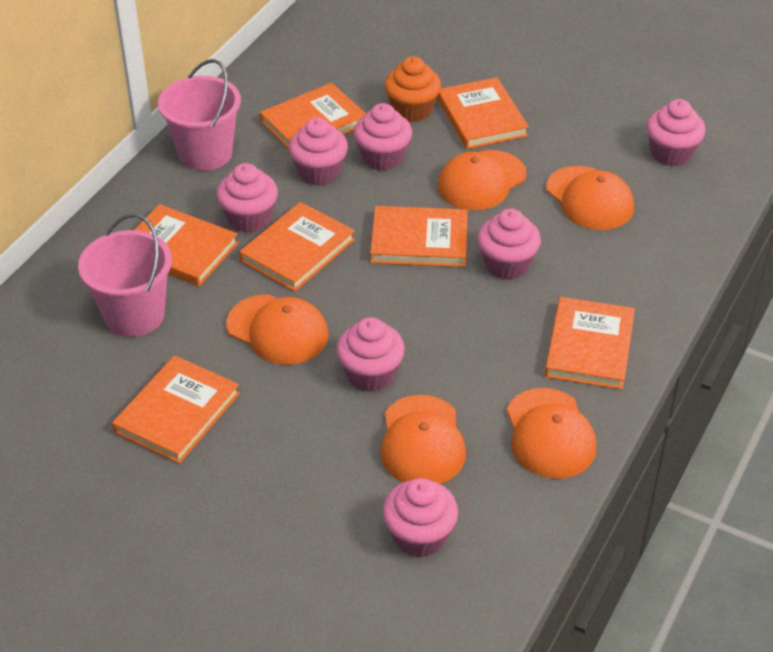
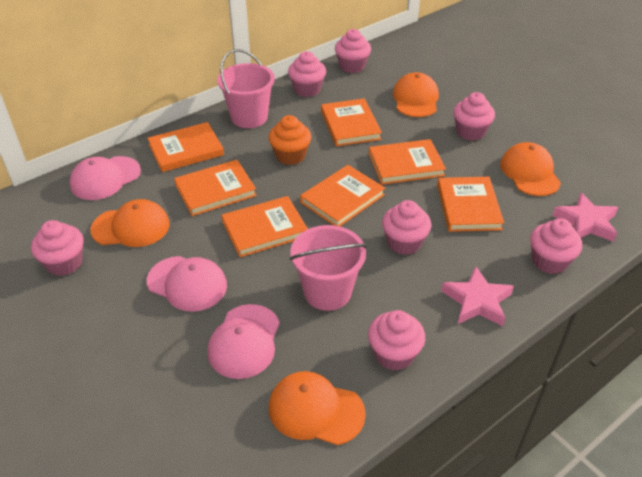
orange cap: [226,295,328,365] [380,395,466,484] [438,150,527,210] [507,388,597,479] [546,166,634,230] = 5 -> [90,199,170,247] [269,371,366,445] [393,72,439,117] [500,142,561,196] = 4
pink cap: none = 0 -> [70,156,141,200] [147,256,227,312] [208,304,280,379] = 3
pink star: none = 0 -> [441,266,514,326] [552,192,618,242] = 2

